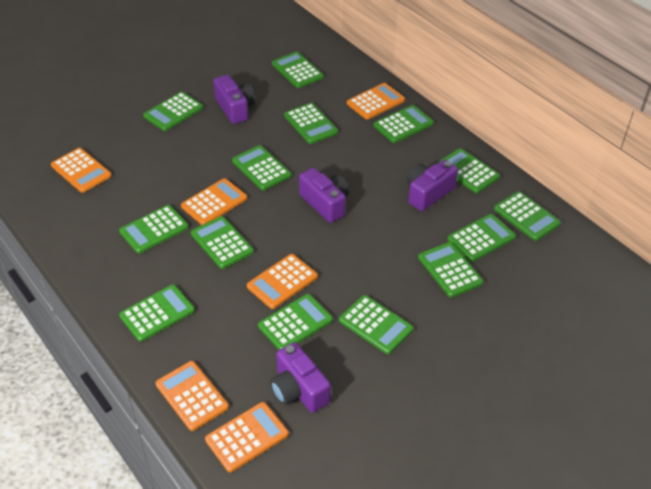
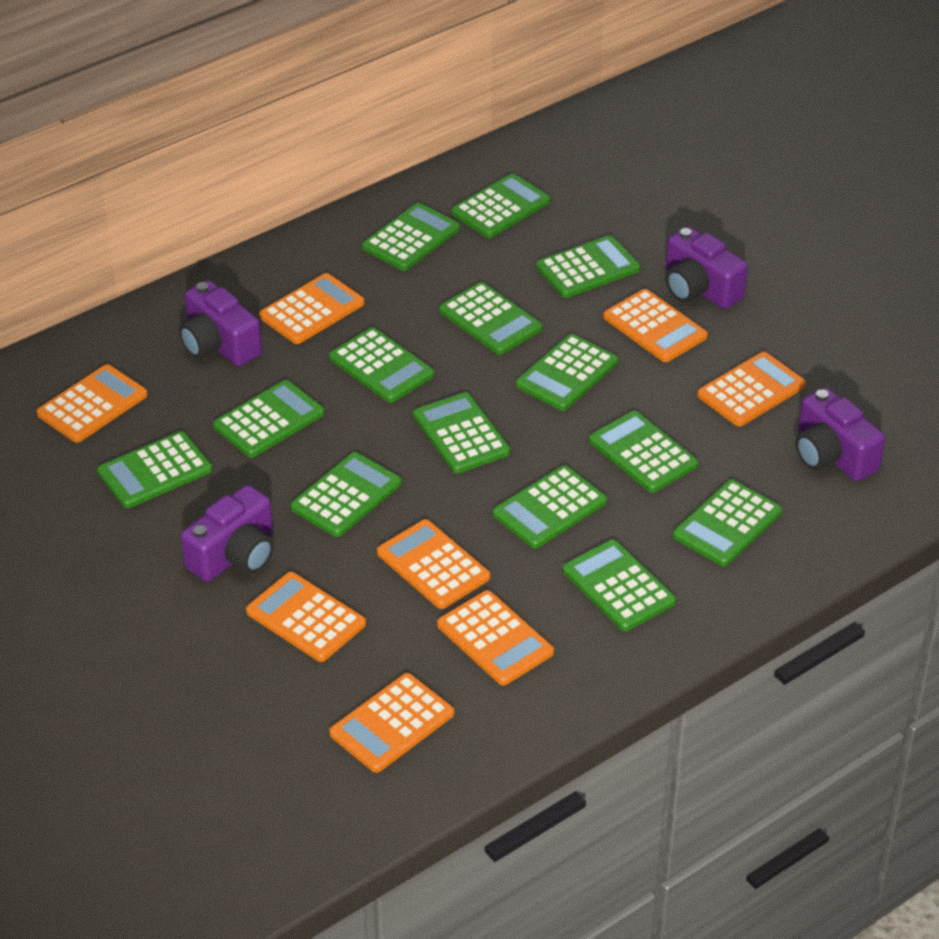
orange calculator: [51,148,111,193] [156,361,229,431] [181,178,247,225] [205,402,289,472] [247,254,318,309] [347,83,405,120] = 6 -> [37,364,148,443] [246,572,366,662] [259,273,364,344] [329,673,454,773] [377,519,490,609] [437,590,554,685] [603,289,708,362] [697,352,806,427] = 8

